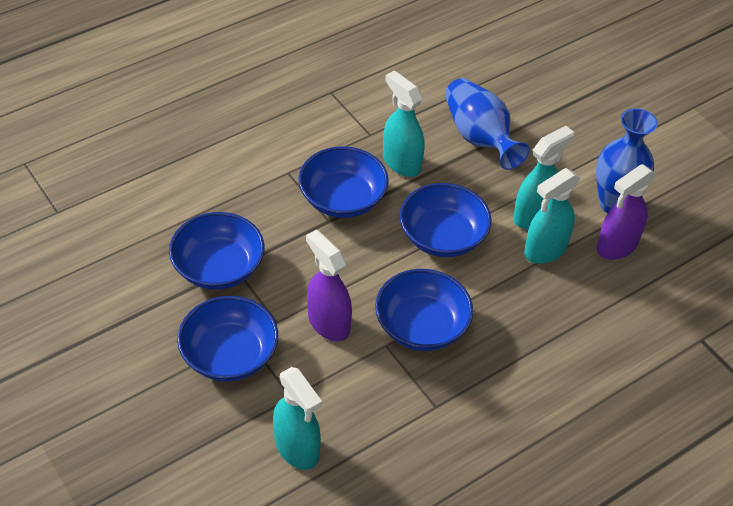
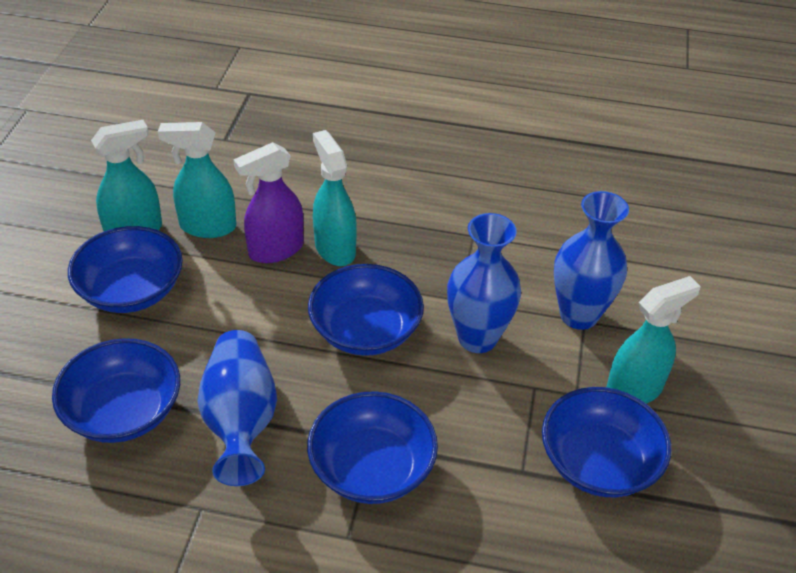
blue vase: [445,78,529,170] [596,108,658,213] = 2 -> [197,330,277,486] [447,213,521,353] [554,191,629,330] = 3
purple spray bottle: [306,230,352,342] [597,164,656,260] = 2 -> [233,142,303,263] = 1

